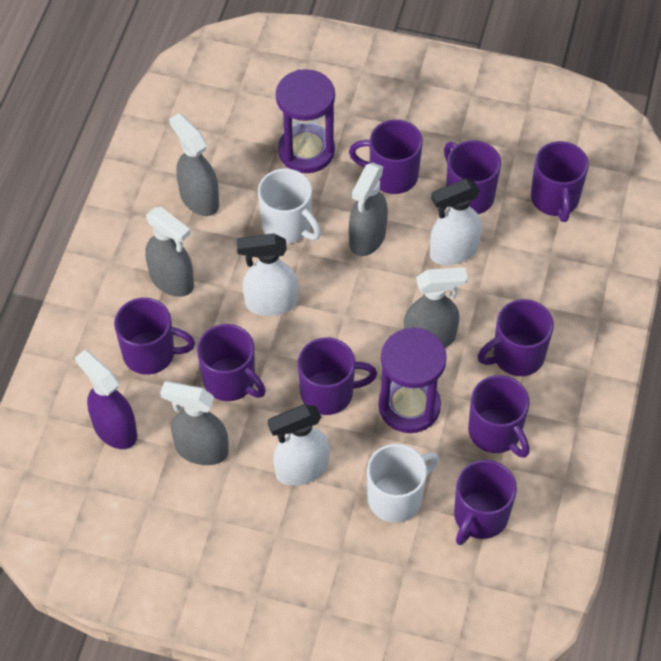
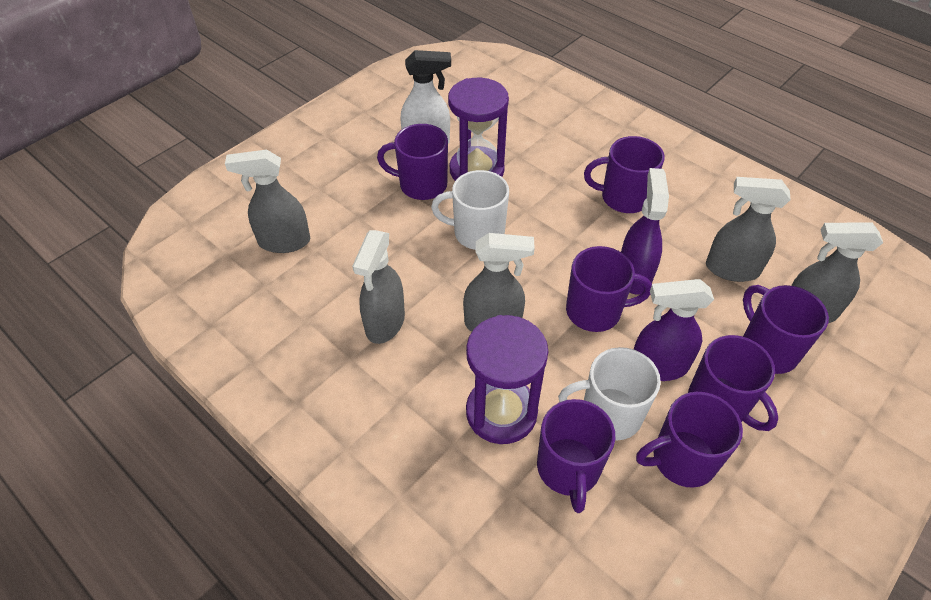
purple mug: [114,298,195,375] [197,324,266,401] [298,337,377,415] [349,120,423,194] [444,140,501,214] [454,460,517,545] [468,375,530,458] [478,299,554,376] [531,141,589,222] = 9 -> [377,124,448,200] [537,399,615,513] [566,246,652,332] [584,136,665,213] [636,392,743,488] [688,335,778,431] [743,285,829,374] = 7
purple spray bottle: [75,350,137,449] = 1 -> [621,168,669,295] [634,279,714,381] = 2
white spray bottle: [237,233,298,316] [268,404,330,486] [430,179,482,265] = 3 -> [400,50,451,144] = 1

